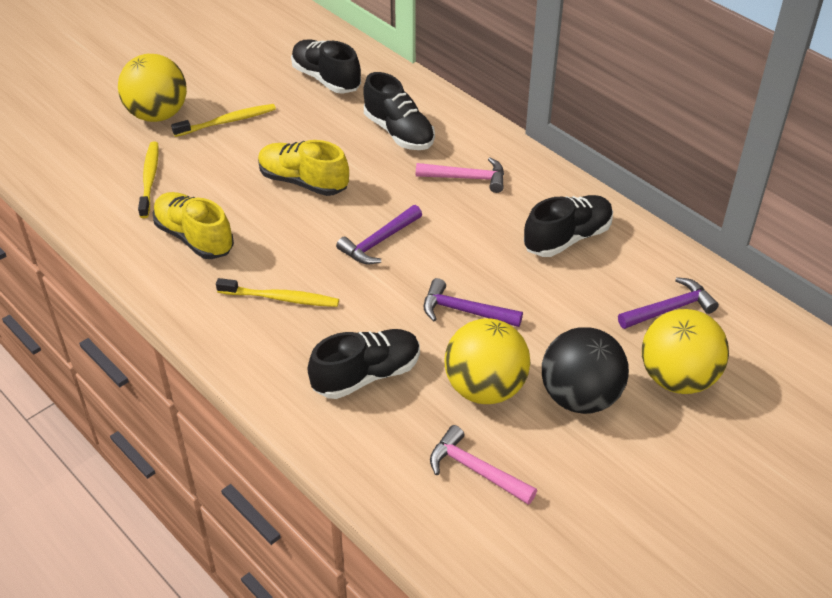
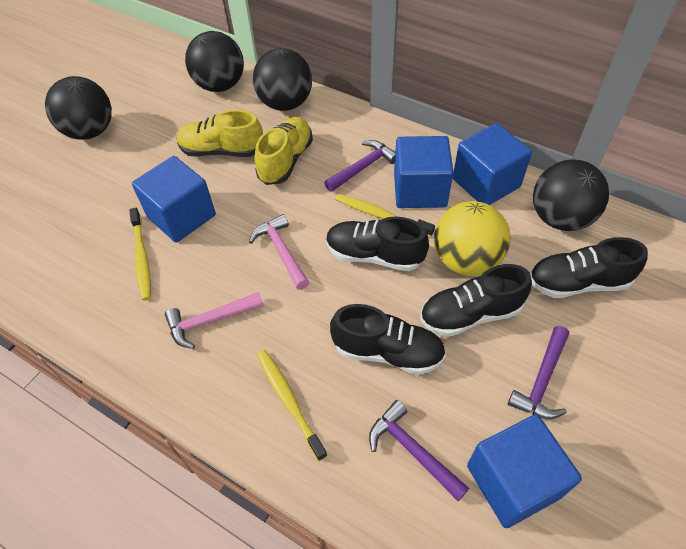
black ball: [542,327,629,414] = 1 -> [45,76,112,140] [185,31,244,92] [253,48,312,111] [533,160,609,231] = 4
blue cube: none = 0 -> [132,156,216,243] [394,136,454,208] [453,123,532,205] [467,414,582,528] = 4
yellow ball: [118,54,187,122] [444,318,530,404] [642,309,729,394] = 3 -> [434,201,510,276] = 1

